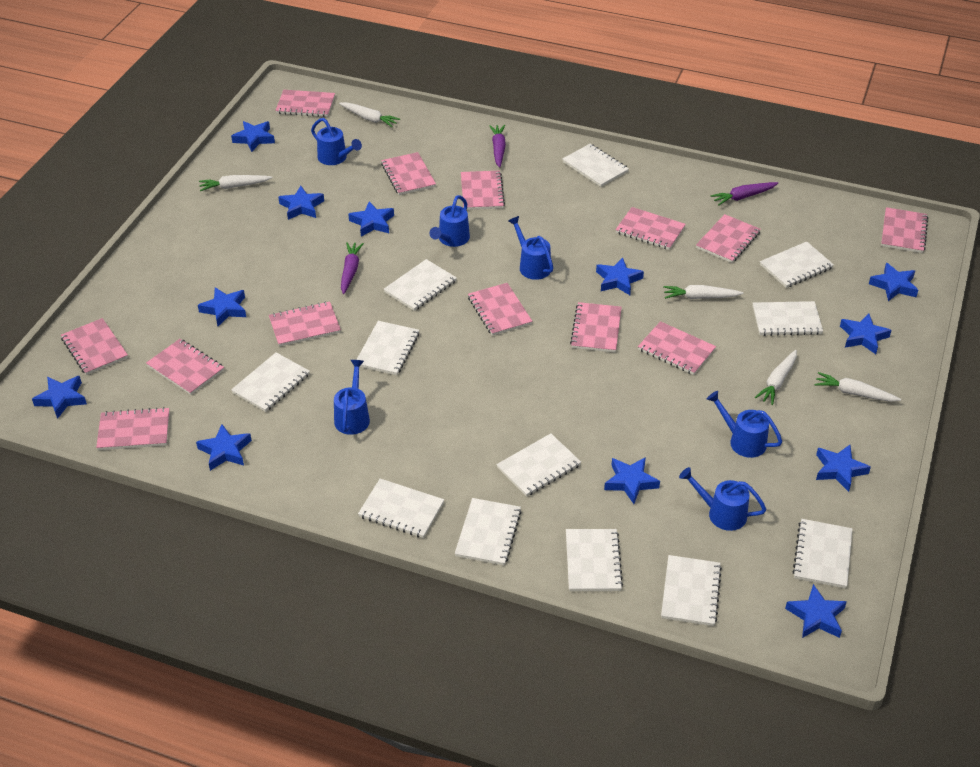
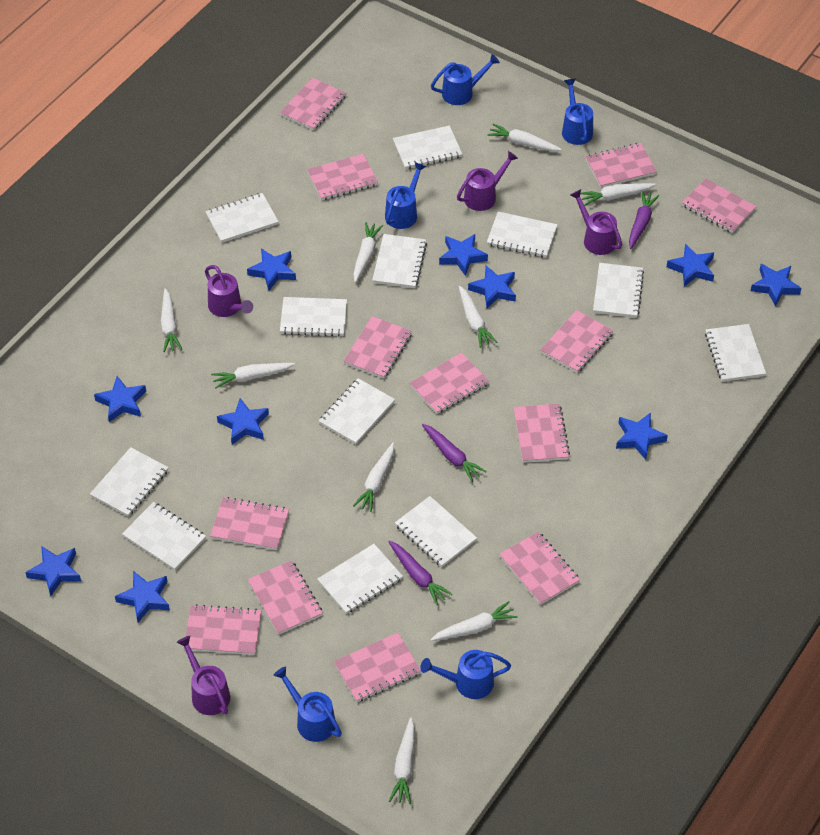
blue star: [32,376,87,419] [196,424,252,471] [198,287,246,326] [231,121,275,152] [278,186,324,220] [348,201,394,237] [596,257,644,295] [604,457,660,504] [785,584,847,638] [816,445,871,492] [840,313,892,354] [869,263,918,301] = 12 -> [25,546,81,596] [94,376,146,422] [115,571,170,622] [217,398,269,445] [247,249,296,291] [439,234,488,276] [468,266,516,308] [616,412,668,460] [667,244,714,287] [751,264,801,307] = 10
blue watering can: [311,118,362,165] [334,360,370,435] [429,195,470,247] [508,216,553,280] [679,467,766,531] [707,391,782,458] = 6 -> [273,666,342,742] [385,162,427,229] [420,650,511,699] [431,54,500,105] [562,79,593,145] = 5
purple watering can: none = 0 -> [177,636,230,715] [205,265,253,317] [457,151,518,211] [570,189,622,255] = 4
white carrot: [199,175,273,191] [339,102,400,127] [663,285,743,299] [755,350,797,405] [815,372,901,402] = 5 -> [161,288,182,352] [211,363,295,388] [353,222,383,283] [353,443,394,512] [389,717,415,804] [430,601,518,641] [459,286,497,348] [487,124,562,151] [580,183,656,206] = 9

